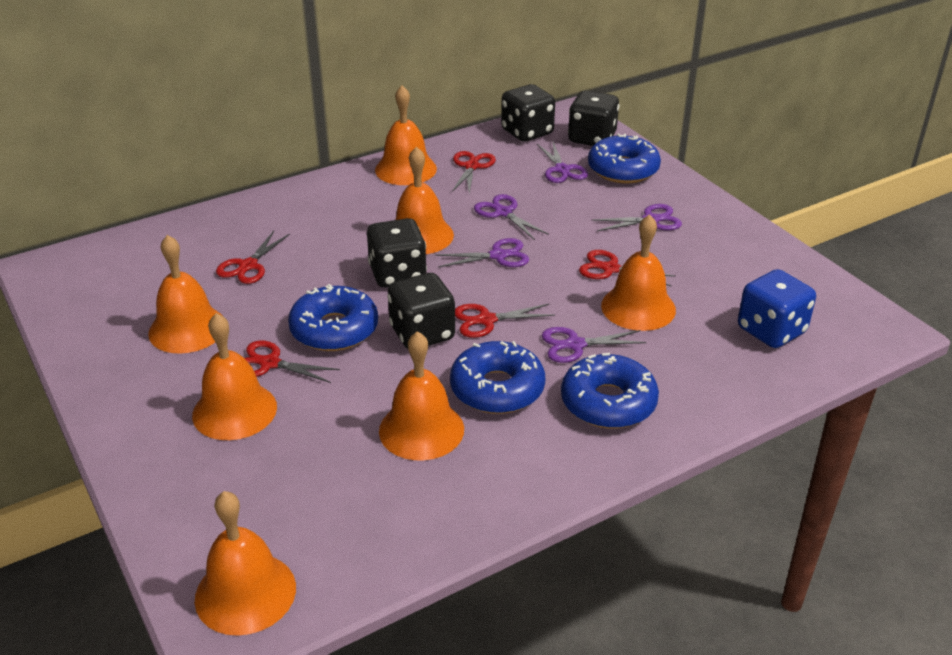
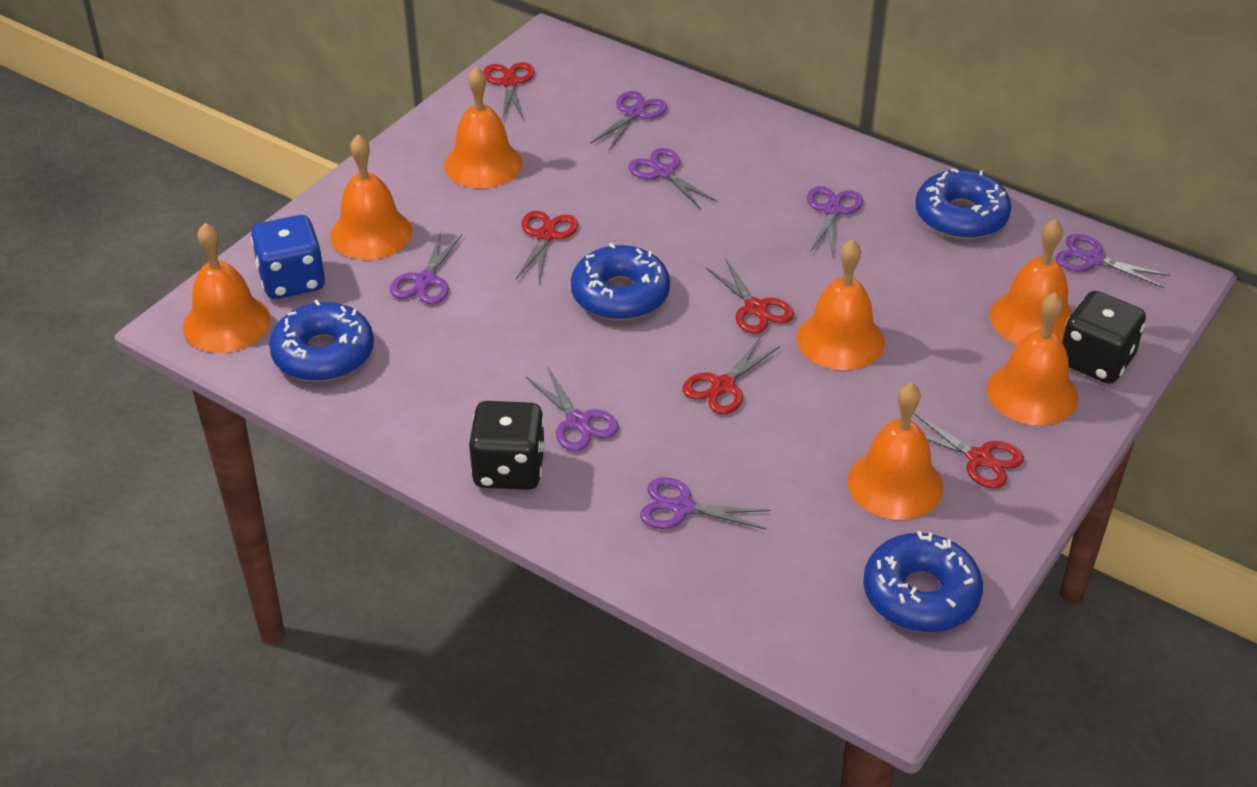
black dice: [367,218,427,288] [387,273,455,349] [501,84,555,142] [568,91,619,146] = 4 -> [469,401,545,490] [1062,291,1146,384] = 2
purple scissors: [435,238,529,267] [474,194,549,240] [537,142,588,183] [541,327,647,363] [591,204,682,231] = 5 -> [390,232,463,304] [526,366,619,451] [590,91,667,150] [628,148,718,209] [640,477,771,529] [807,186,863,254] [1055,234,1170,288] = 7

